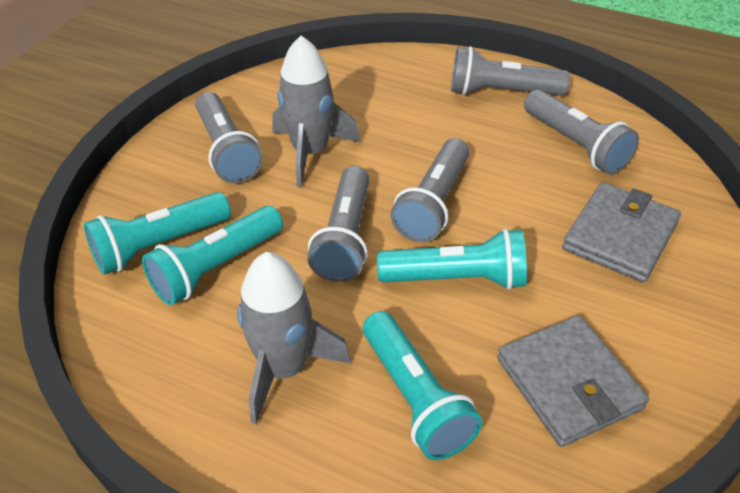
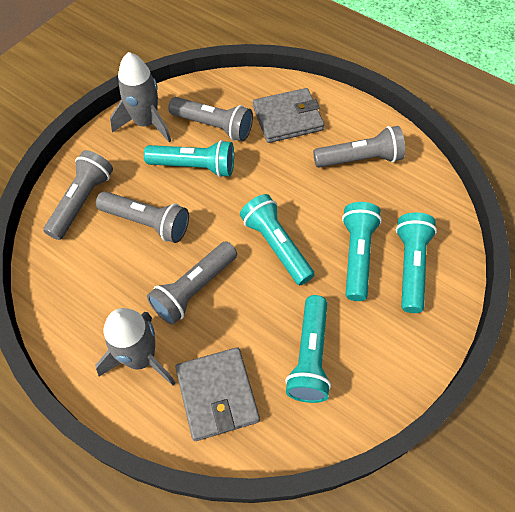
turquoise flashlight: [84,192,231,275] [142,206,283,305] [363,311,482,460] [377,229,527,290] = 4 -> [144,140,234,177] [240,194,315,285] [285,295,331,403] [342,202,382,301] [396,212,437,313] = 5

